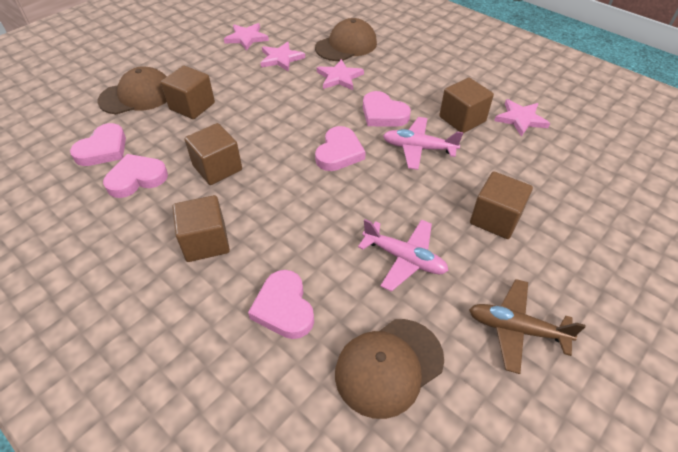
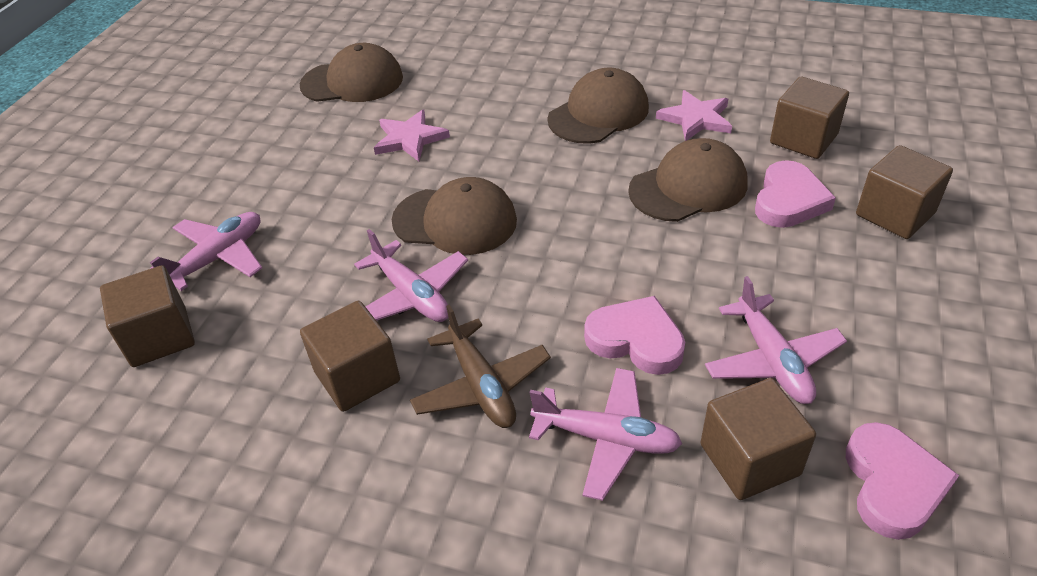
brown cap: [98,66,167,114] [315,18,377,61] [335,319,444,419] = 3 -> [300,43,403,102] [391,177,517,255] [547,67,649,144] [628,138,747,222] = 4
pink heart: [70,123,126,166] [103,154,168,198] [248,270,314,339] [315,126,366,171] [363,91,411,127] = 5 -> [584,296,685,375] [755,160,836,228] [846,422,959,540] = 3
pink plane: [358,219,449,292] [383,117,463,170] = 2 -> [150,212,262,291] [354,229,468,322] [529,368,682,501] [705,276,847,404] = 4
pink star: [224,23,269,51] [261,42,305,72] [317,59,364,90] [494,99,550,137] = 4 -> [374,110,450,161] [656,90,732,141] = 2

